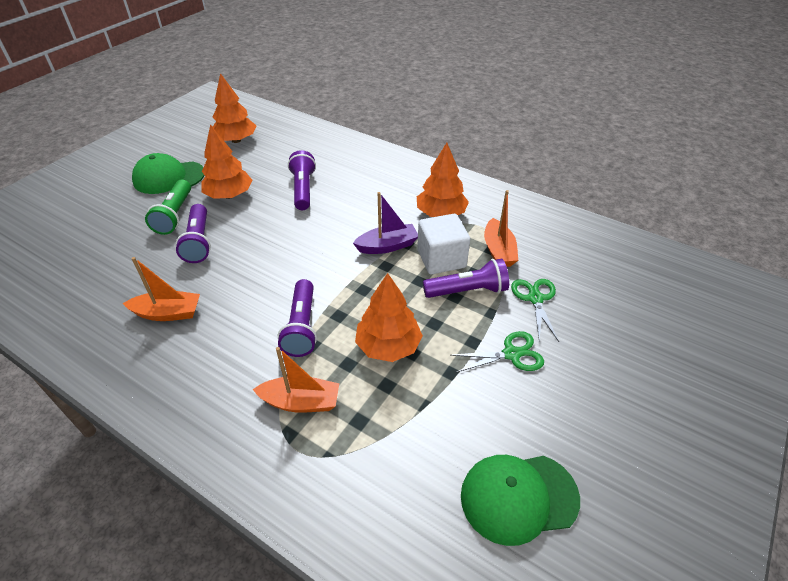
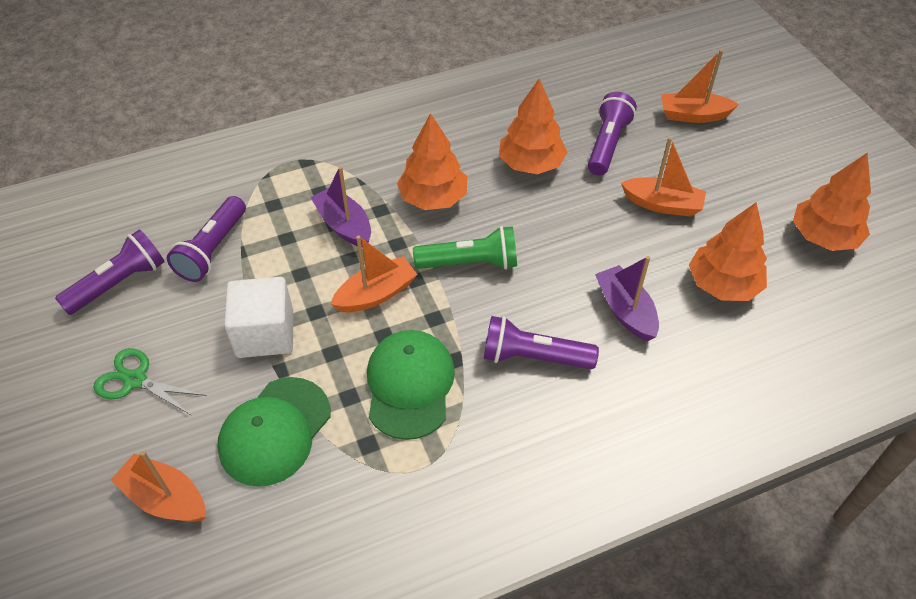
green scissors: [451,331,544,373] [511,279,559,342] = 2 -> [93,348,207,416] = 1
orange boat: [123,257,200,321] [253,347,339,413] [484,190,518,267] = 3 -> [111,451,206,522] [331,235,418,312] [621,137,706,217] [661,50,739,123] = 4
purple boat: [353,192,418,254] = 1 -> [310,166,371,247] [595,256,659,342] = 2

